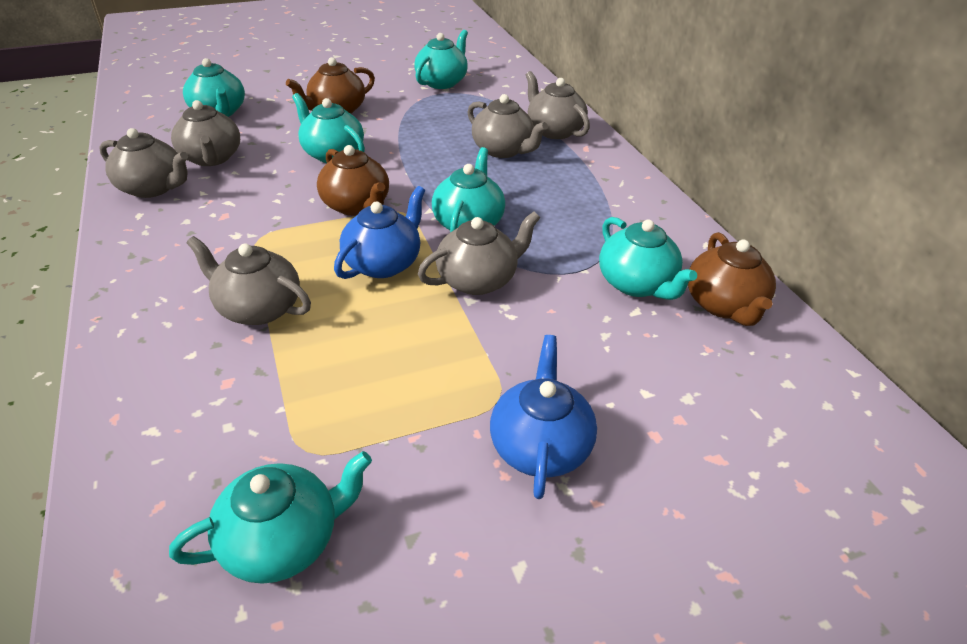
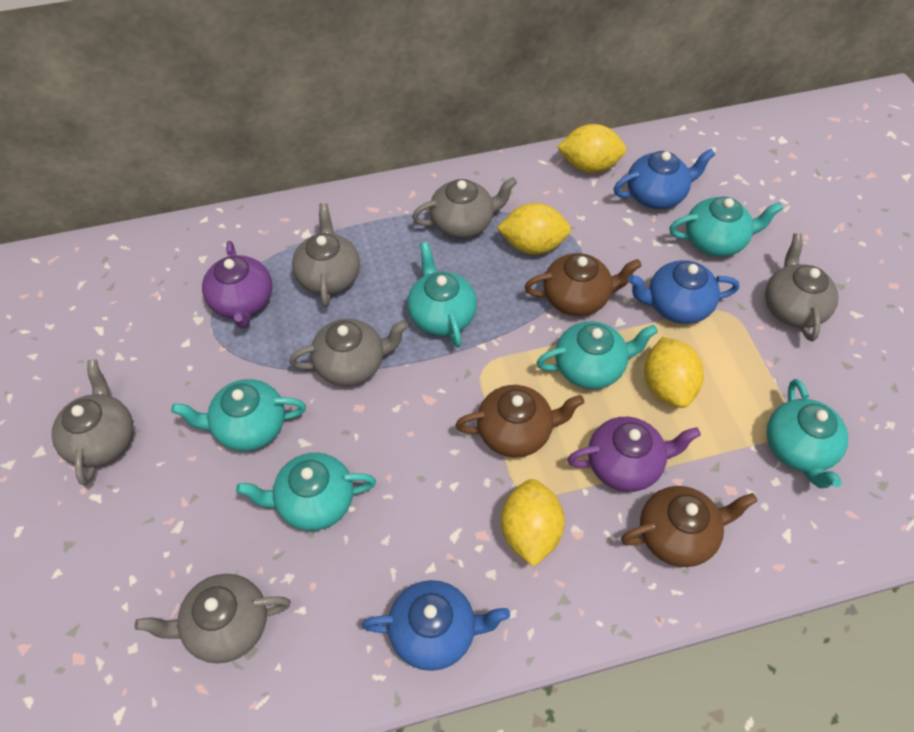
blue teapot: [334,186,425,279] [490,335,597,499] = 2 -> [362,580,510,671] [614,148,715,209] [628,260,739,324] = 3
purple teapot: none = 0 -> [202,241,272,329] [567,417,701,492] = 2
yellow lemon: none = 0 -> [497,203,571,255] [501,479,565,567] [557,124,626,173] [644,337,704,408] = 4

